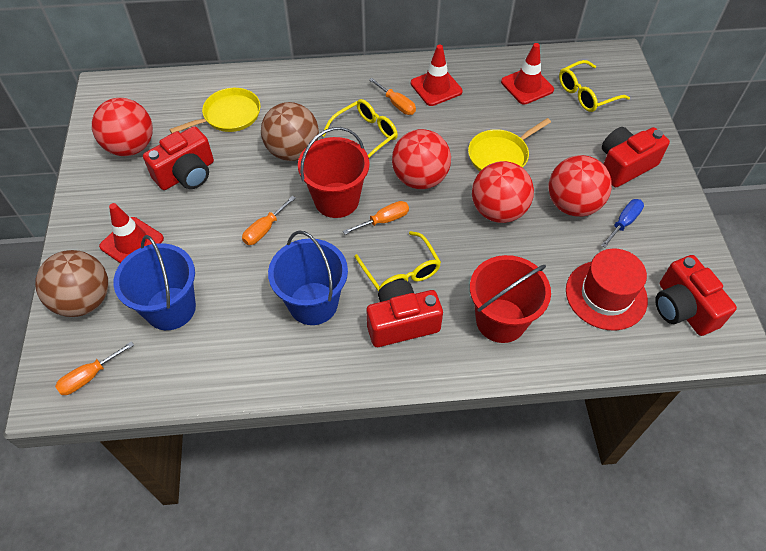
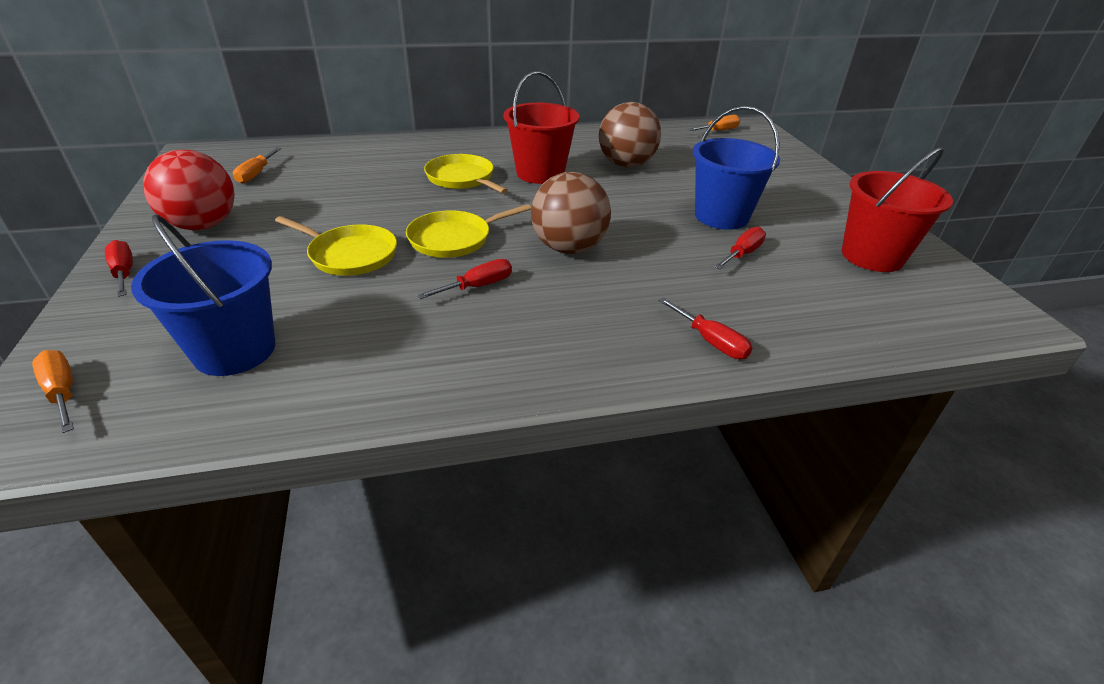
blue screwdriver: [601,199,644,248] = 1 -> none = 0
orange screwdriver: [55,341,134,395] [242,196,295,245] [343,201,409,235] [369,78,416,115] = 4 -> [32,350,74,433] [233,148,281,184] [688,115,740,131] = 3
red ball: [92,98,153,156] [392,129,451,189] [472,161,534,223] [549,155,612,217] = 4 -> [143,150,235,230] = 1
red camera: [143,126,214,190] [367,280,443,347] [602,127,670,187] [655,255,737,336] = 4 -> none = 0
red hat: [566,249,648,330] = 1 -> none = 0
red screwdriver: none = 0 -> [105,240,133,297] [417,259,512,299] [658,298,753,359] [714,227,766,269] = 4
red traffic cone: [99,203,164,263] [411,45,463,106] [501,43,554,105] = 3 -> none = 0
yellow glasses: [322,99,398,158] [355,231,441,291] [559,60,630,112] = 3 -> none = 0
yellow pan: [169,88,261,134] [468,118,551,171] = 2 -> [275,216,397,276] [406,204,531,258] [424,154,508,193] = 3

